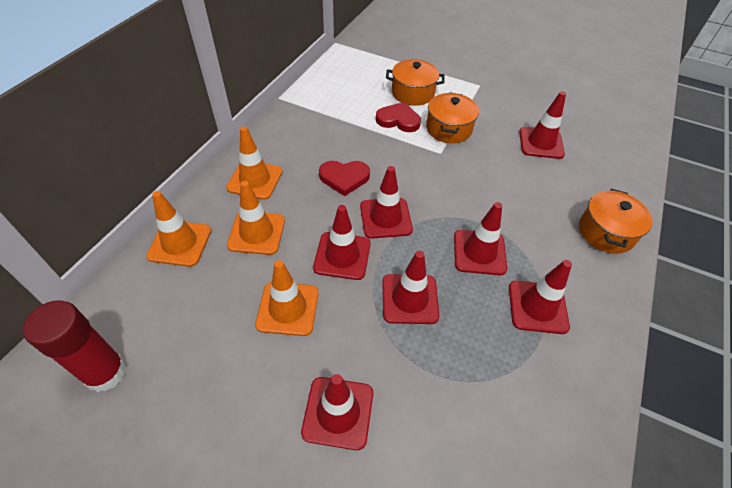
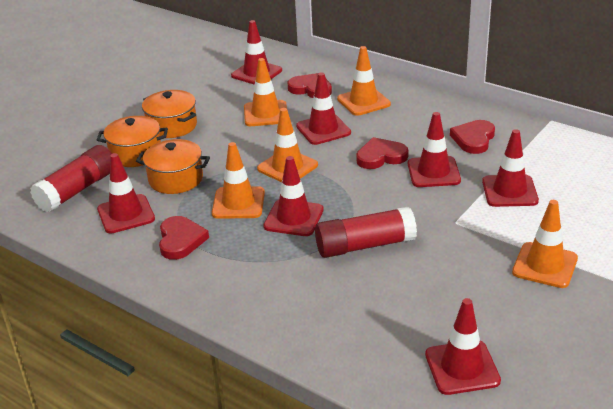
orange traffic cone: [146,191,211,267] [226,126,283,200] [227,181,285,255] [255,260,319,336] = 4 -> [212,142,265,219] [244,58,287,126] [257,108,318,182] [337,46,391,116] [512,200,578,288] = 5
red glue stick: [23,300,127,392] = 1 -> [30,145,112,212] [315,206,417,258] = 2
red heart: [319,161,370,196] [376,102,421,132] = 2 -> [159,216,209,260] [287,73,332,98] [356,137,409,169] [450,120,495,154] = 4

